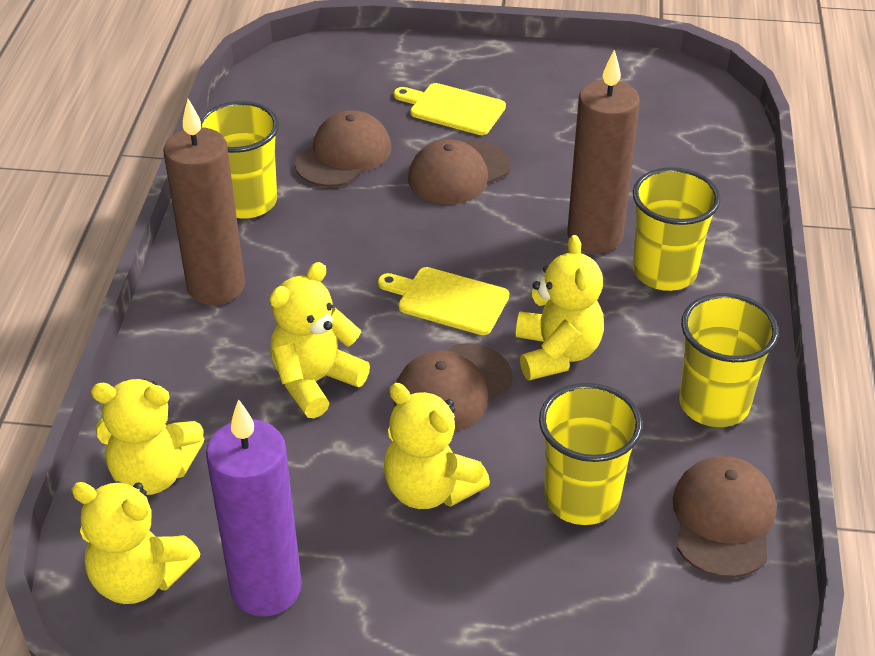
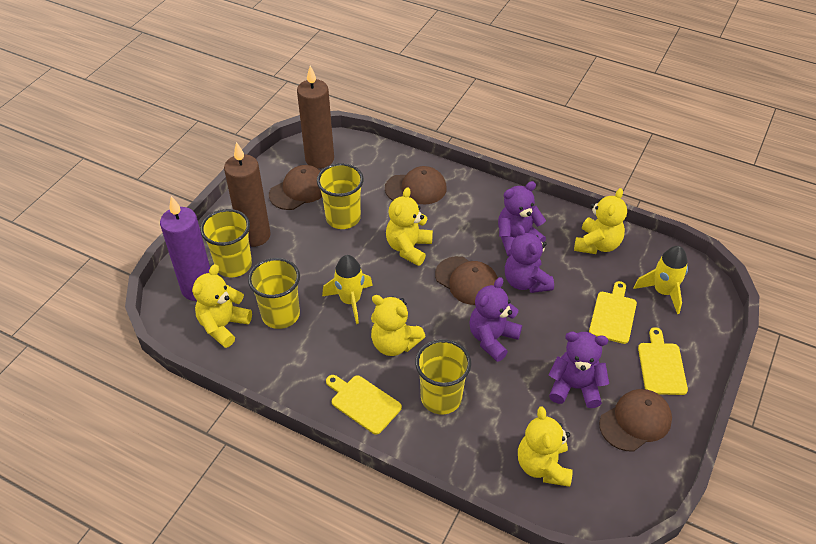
purple teddy bear: none = 0 -> [469,277,522,362] [498,181,546,256] [505,225,554,293] [548,332,609,408] = 4
yellow cutting board: [378,267,509,335] [394,83,506,135] = 2 -> [326,375,402,435] [589,281,637,344] [638,327,688,395] = 3
yellow rocket: none = 0 -> [322,255,373,324] [634,246,688,314] = 2

